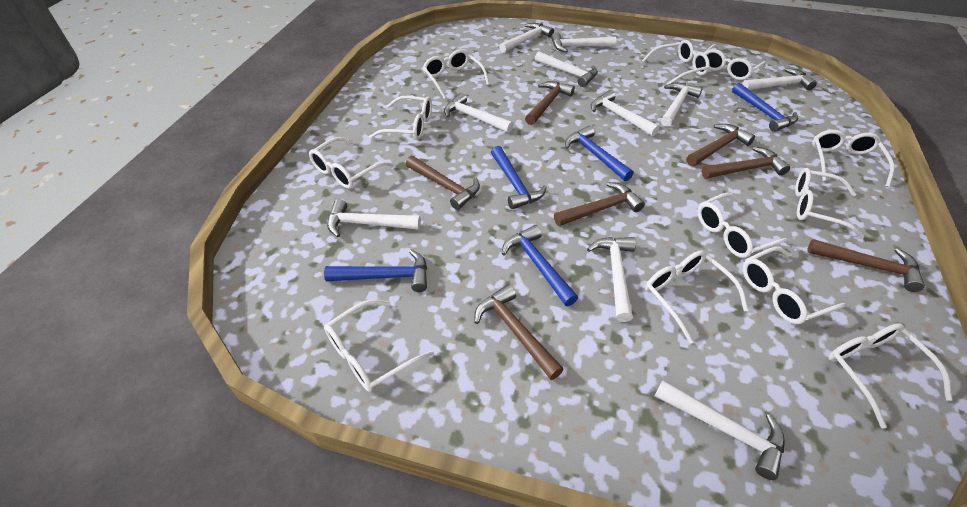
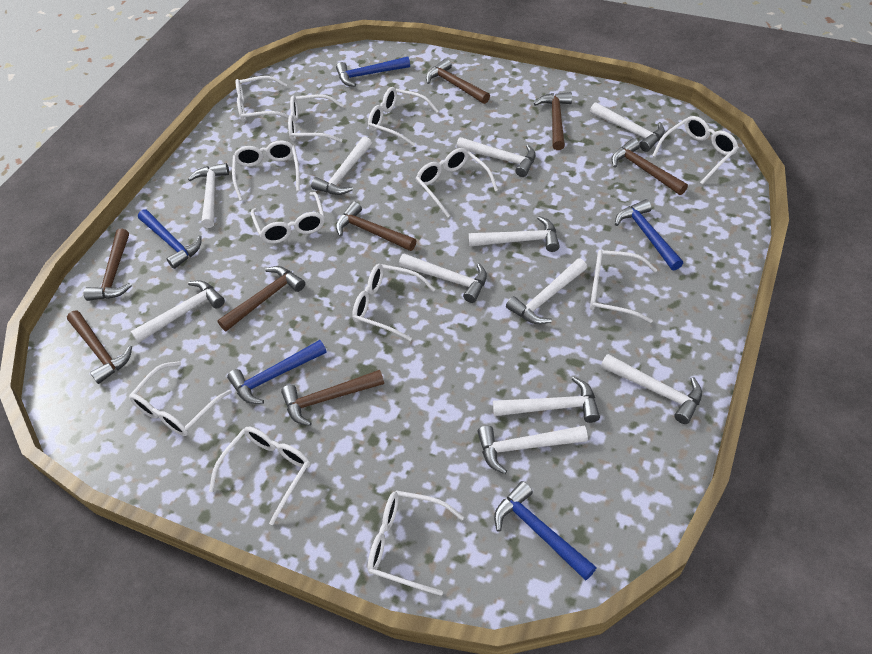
brown hammer: [406,156,480,210] [474,284,564,380] [525,81,575,125] [554,182,645,226] [686,124,755,166] [702,147,790,179] [807,239,925,292] = 7 -> [67,310,132,384] [84,229,132,301] [217,266,305,331] [281,370,384,426] [336,201,416,251] [426,58,490,104] [534,92,572,150] [611,138,688,195] = 8
white hammer: [327,199,421,237] [444,93,514,133] [499,23,554,53] [535,52,598,87] [551,32,617,52] [587,237,636,322] [591,90,660,136] [654,380,785,480] [661,83,703,127] [742,68,817,90] = 10 -> [131,280,225,343] [188,163,229,228] [311,136,372,195] [399,254,487,303] [456,137,536,177] [469,216,560,252] [477,426,588,474] [493,377,600,423] [506,258,587,324] [590,102,665,152] [601,354,702,424] = 11

